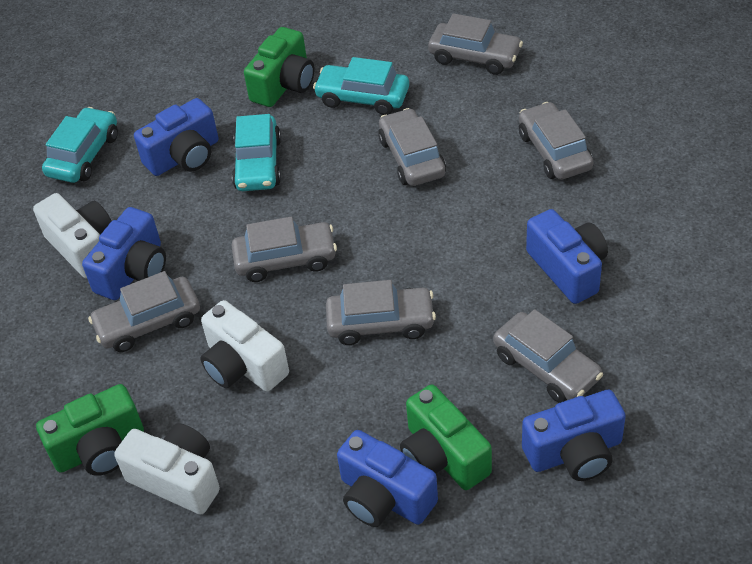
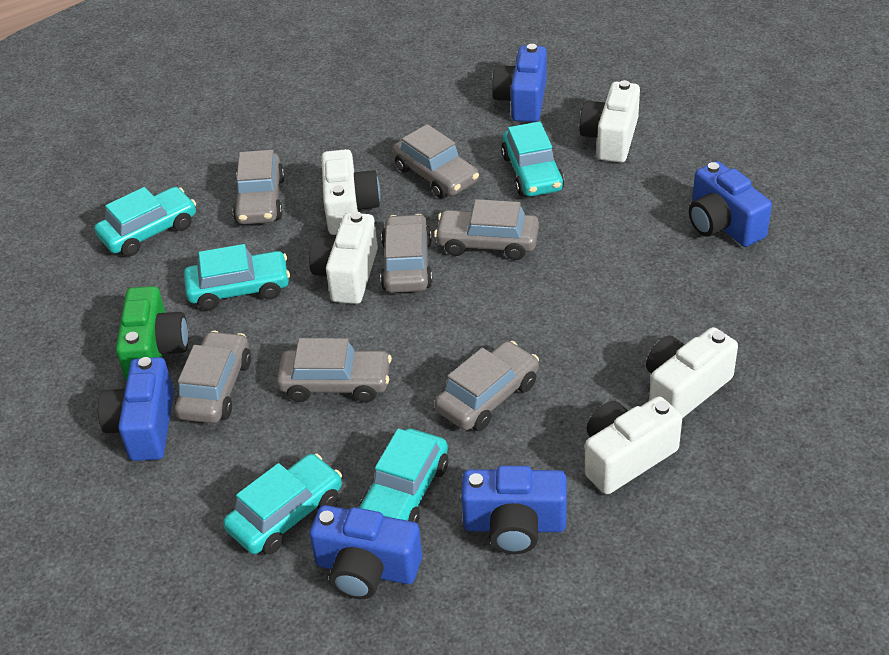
green camera: [36,384,144,476] [244,27,315,107] [400,385,492,490] = 3 -> [116,286,188,381] = 1
turquoise car: [42,107,118,183] [232,114,281,191] [313,57,409,115] = 3 -> [95,187,196,256] [184,244,290,310] [223,454,342,555] [359,428,448,524] [501,121,564,197] = 5
white camera: [33,193,111,278] [114,423,220,515] [200,300,289,392] = 3 -> [309,212,378,304] [321,149,380,235] [579,80,640,162] [585,396,682,494] [646,327,738,418] = 5

